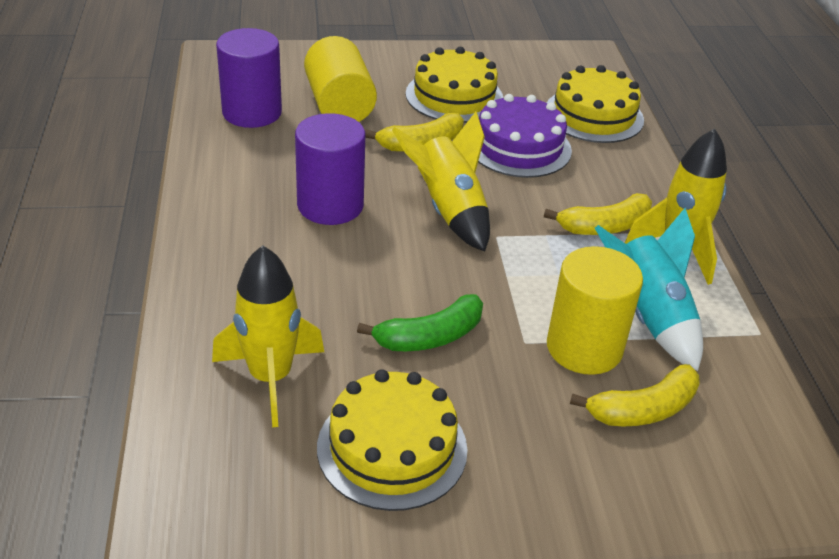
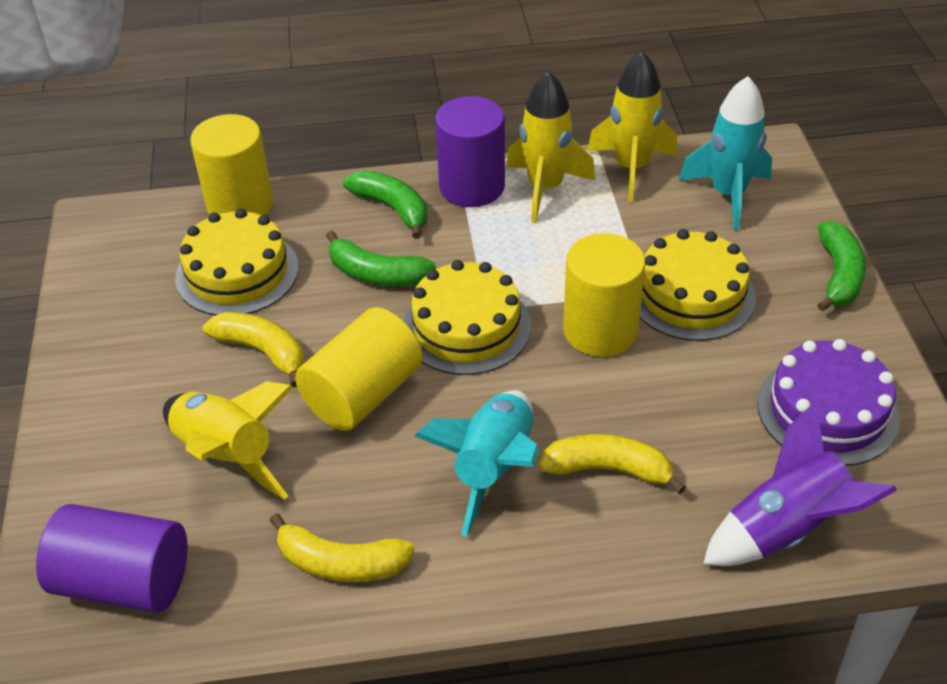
green banana: [357,294,483,351] = 1 -> [326,231,436,286] [343,170,428,239] [817,221,866,312] = 3
purple rocket: none = 0 -> [703,401,897,566] = 1
turquoise rocket: [595,208,703,371] = 1 -> [414,390,539,537] [678,76,772,230] = 2
yellow cylinder: [304,36,377,122] [547,246,643,375] = 2 -> [190,114,273,215] [295,307,423,431] [563,233,645,357] = 3

